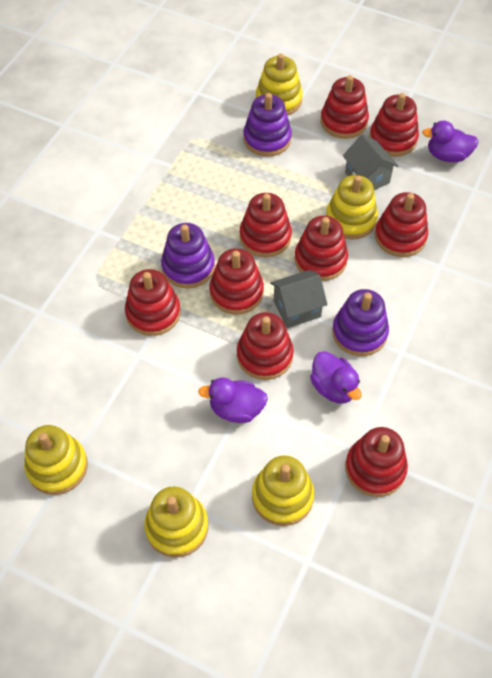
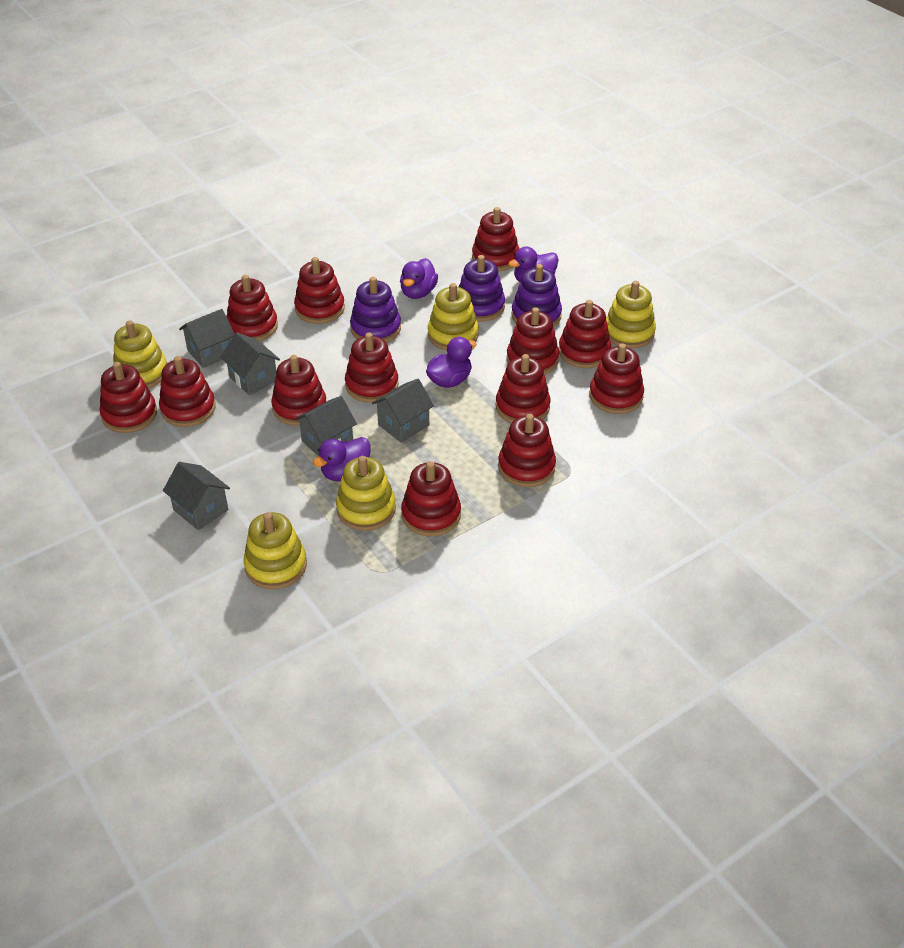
grey house: [270,270,328,328] [343,134,398,190] = 2 -> [163,462,230,530] [179,309,235,368] [221,332,280,395] [294,396,357,456] [372,379,434,443] = 5
purple duck: [198,377,268,423] [310,351,362,404] [422,121,479,162] = 3 -> [313,437,370,481] [400,258,438,299] [426,337,477,388] [508,247,559,282] = 4
red stacking toy: [125,269,181,336] [209,248,264,315] [237,312,294,380] [240,193,292,258] [294,216,348,281] [321,75,369,139] [345,427,408,497] [369,93,419,157] [375,192,428,257] = 9 -> [100,362,157,433] [159,356,215,427] [227,275,278,341] [271,355,327,426] [294,257,345,324] [345,333,399,403] [401,461,461,537] [472,207,519,271] [496,354,550,423] [498,414,556,487] [507,307,559,375] [559,300,611,368] [589,343,644,414] = 13

